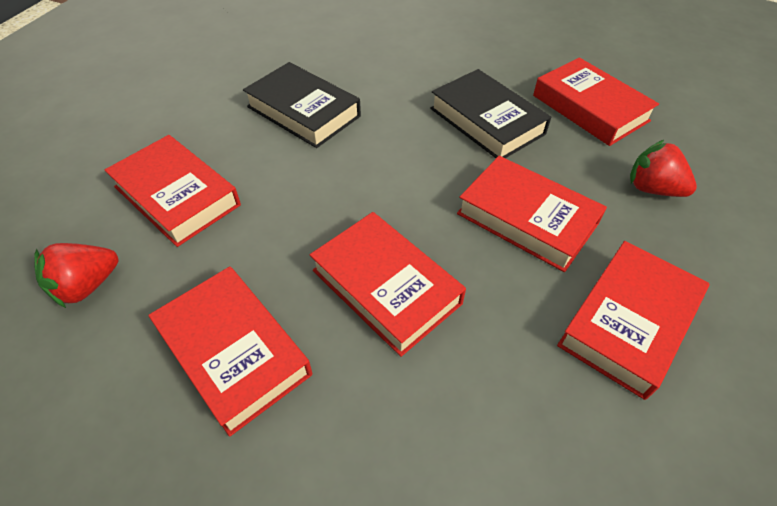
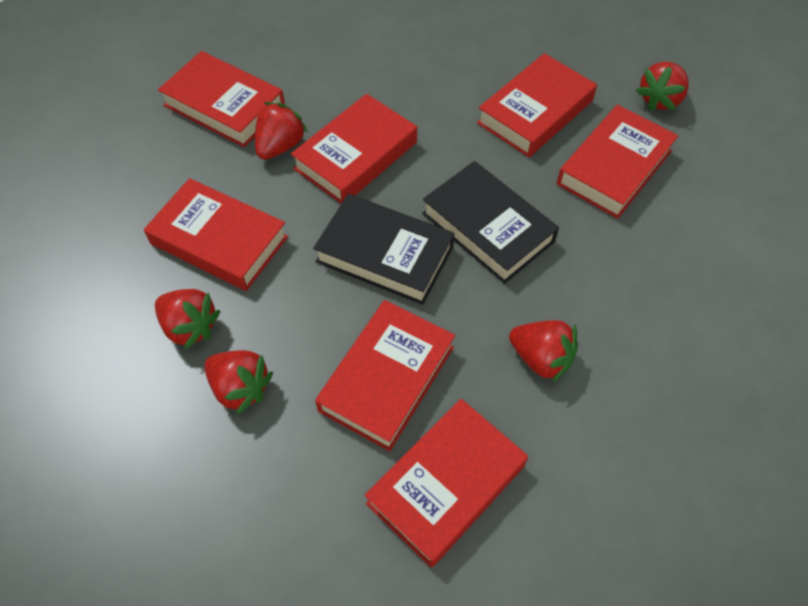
red book: [105,135,241,247] [148,266,312,437] [310,212,466,357] [457,156,607,272] [533,58,659,146] [557,241,709,400] = 6 -> [144,178,288,291] [158,51,285,147] [291,94,417,204] [315,300,455,451] [365,399,528,568] [477,53,597,157] [557,105,678,219] = 7
red strawberry: [34,243,118,308] [630,140,697,197] = 2 -> [155,289,221,350] [204,350,273,415] [255,102,308,160] [509,320,578,383] [636,62,689,111] = 5

